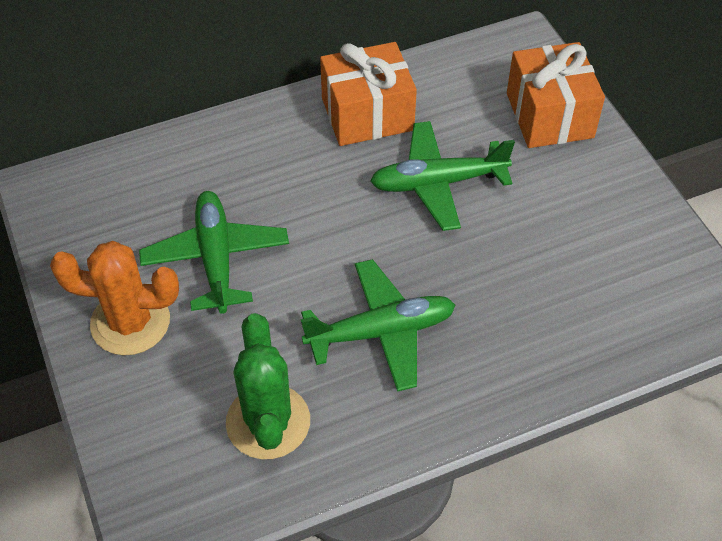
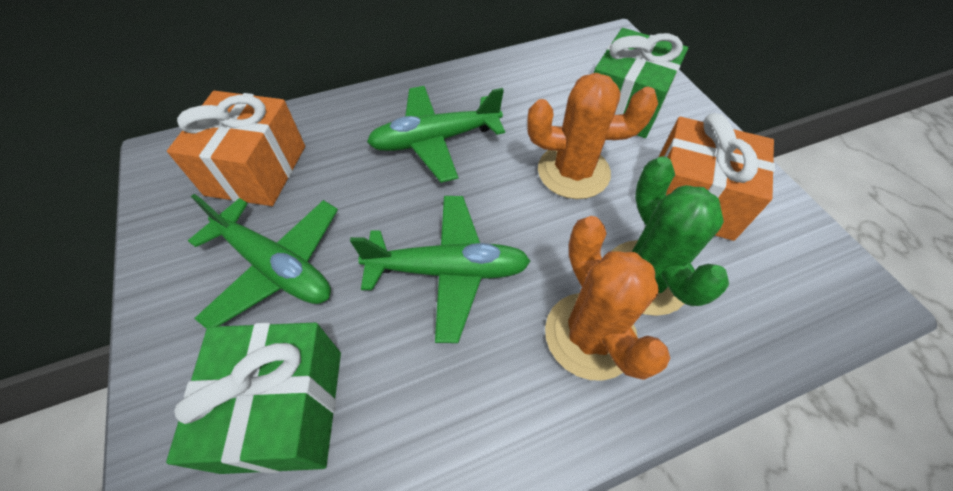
green gift: none = 0 -> [166,323,341,474] [594,28,688,138] = 2
orange cactus: [50,241,179,355] = 1 -> [528,73,658,199] [545,216,670,381] = 2

